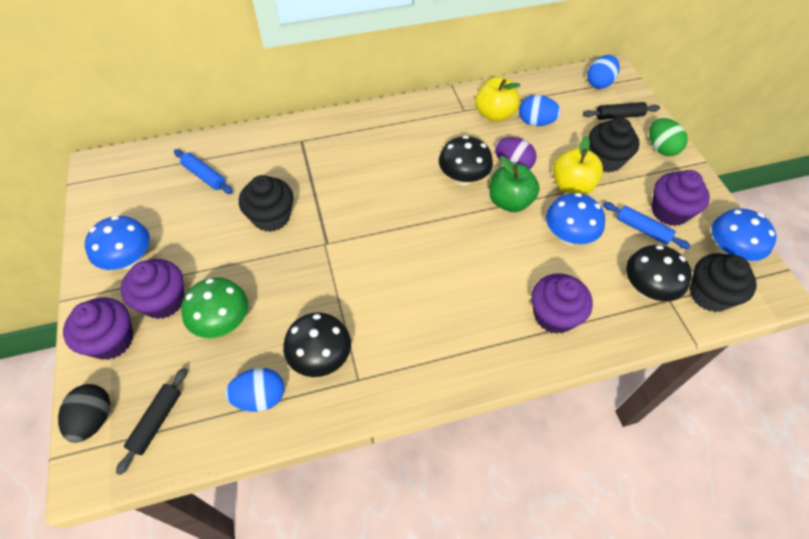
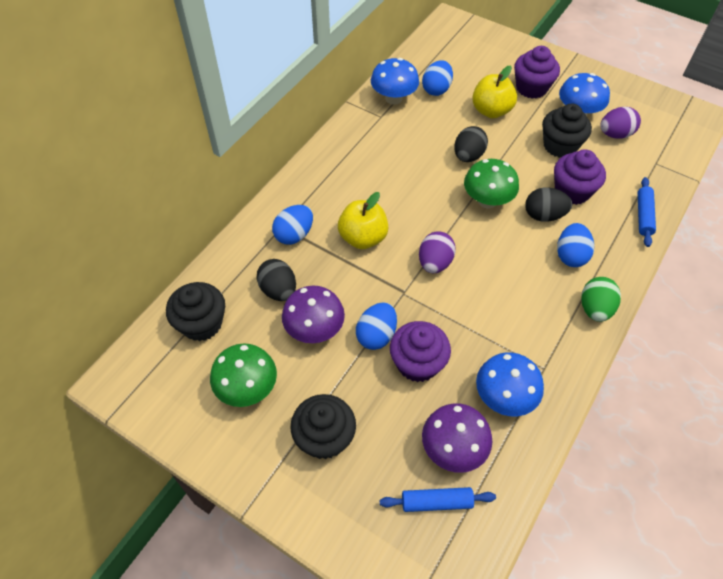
black egg: [58,384,111,443] = 1 -> [256,259,296,301] [454,126,488,162] [525,188,572,222] = 3
black mushroom: [283,312,351,377] [439,136,493,186] [626,245,692,301] = 3 -> none = 0
black rolling pin: [116,368,187,475] [583,102,660,120] = 2 -> none = 0
blue egg: [225,368,284,412] [519,95,561,126] [587,55,620,89] = 3 -> [272,205,313,245] [356,302,397,350] [422,60,453,96] [557,223,594,267] = 4
green apple: [489,156,540,212] = 1 -> none = 0
green mushroom: [181,277,248,338] = 1 -> [210,344,277,407] [464,159,519,208] = 2
purple cupcake: [63,297,133,360] [121,259,184,319] [532,273,593,334] [651,170,710,226] = 4 -> [390,321,451,382] [514,46,560,99] [554,150,606,205] = 3
purple egg: [495,137,536,169] = 1 -> [419,231,456,273] [600,107,641,139] = 2
purple mushroom: none = 0 -> [282,286,345,343] [422,403,492,473] = 2

